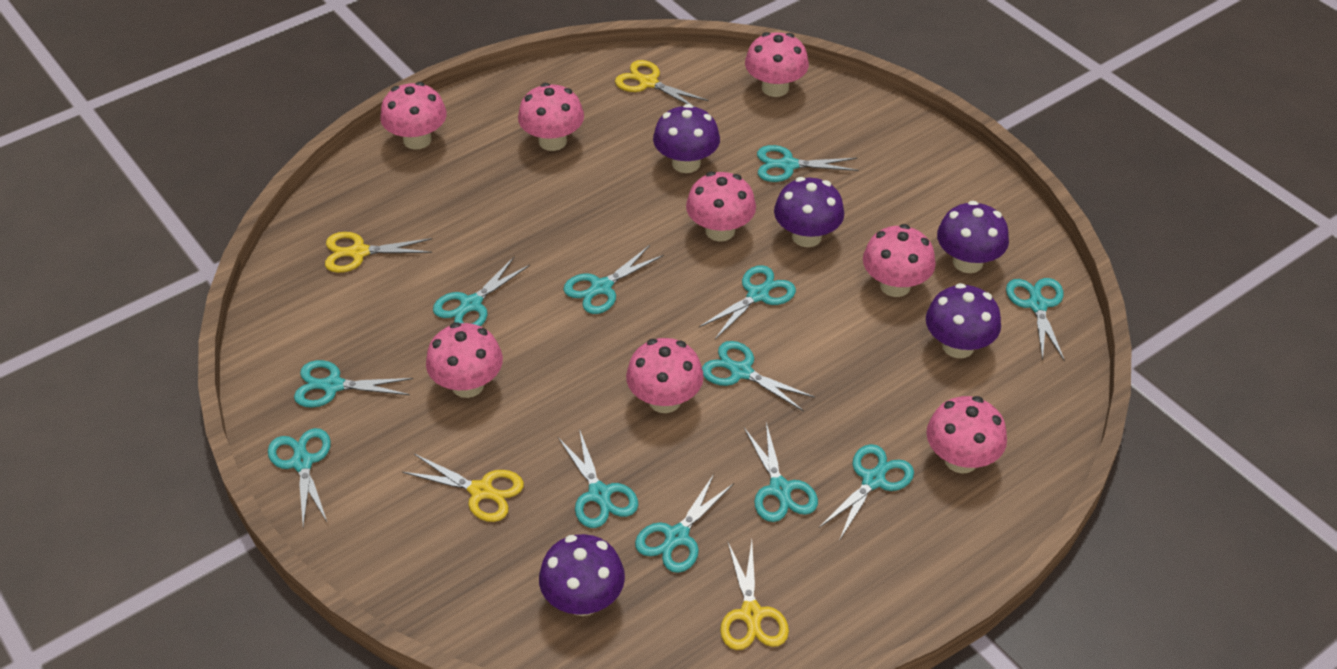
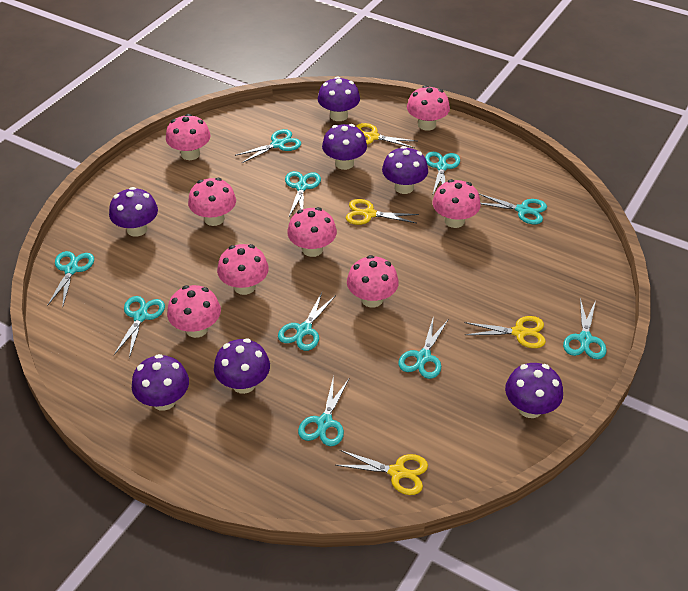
purple mushroom: [539,534,625,616] [653,104,720,173] [774,177,844,247] [926,283,1001,358] [937,201,1009,273] = 5 -> [109,187,158,237] [132,354,189,411] [214,338,270,394] [318,76,360,121] [322,124,367,170] [382,146,428,194] [505,363,563,418] = 7
turquoise scissors: [268,428,331,527] [294,360,413,408] [433,257,530,326] [558,429,638,528] [563,245,664,314] [635,474,734,573] [699,265,796,339] [702,341,815,411] [744,422,818,522] [757,145,859,182] [819,444,914,541] [1006,278,1065,361] = 12 -> [47,251,94,306] [114,296,165,358] [235,129,301,163] [278,292,336,351] [285,171,321,216] [298,375,349,446] [398,316,448,379] [425,152,460,196] [479,194,547,224] [563,298,607,359] = 10

